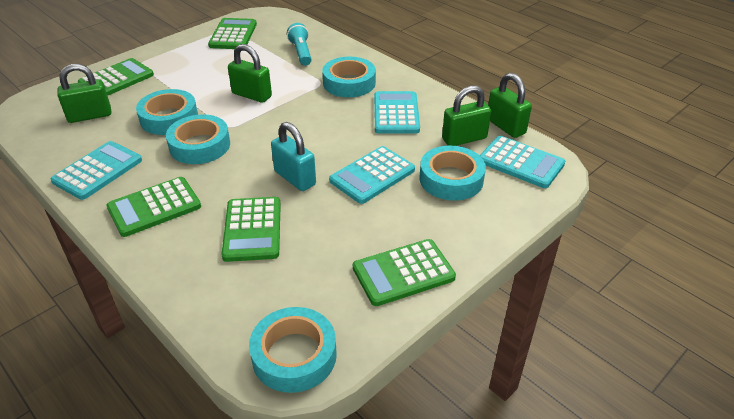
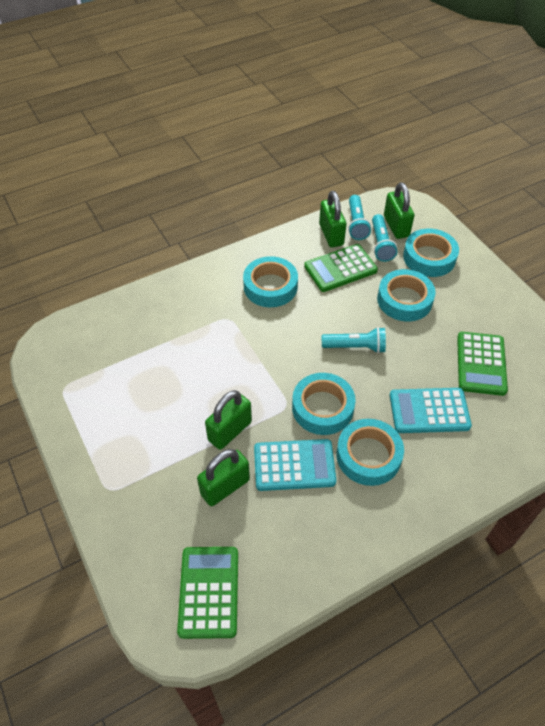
green calculator: [78,58,154,96] [106,177,201,237] [208,18,257,49] [222,197,281,262] [353,239,456,306] = 5 -> [177,547,238,639] [304,244,378,292] [457,332,508,396] = 3
turquoise calculator: [51,141,142,200] [329,146,415,204] [374,91,420,134] [480,136,565,188] = 4 -> [254,439,336,491] [390,388,472,433] = 2
turquoise flashlight: [287,23,312,66] = 1 -> [322,327,386,353] [348,195,371,240] [372,214,397,262] = 3
turquoise padlock: [271,122,316,191] = 1 -> none = 0

